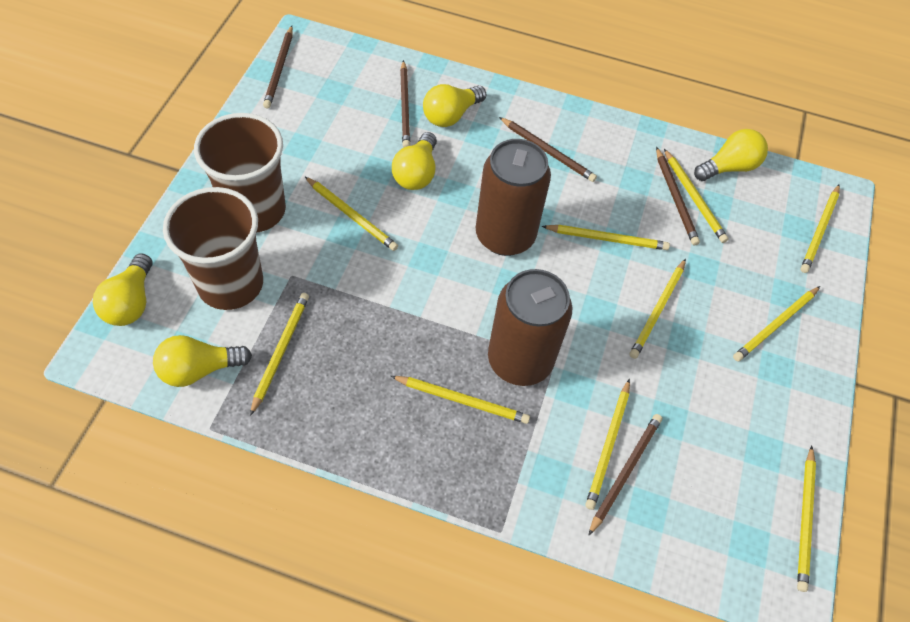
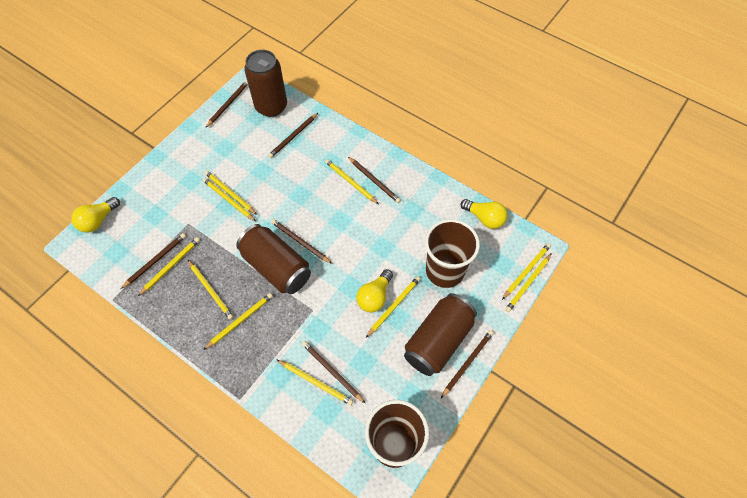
brown can: [476,139,551,256] [488,269,572,386] = 2 -> [236,224,311,294] [244,50,287,117] [404,293,477,376] = 3
brown pencil: [263,26,293,109] [400,60,410,148] [499,117,597,182] [588,414,662,536] [656,147,700,245] = 5 -> [121,233,186,289] [205,80,248,128] [268,113,318,158] [271,219,332,264] [302,341,366,404] [348,157,401,203] [441,330,494,398] = 7
yellow light bulb: [93,253,152,326] [153,335,252,387] [392,132,437,190] [423,84,486,127] [694,129,768,181] = 5 -> [71,197,120,233] [356,269,393,312] [460,199,508,229] = 3

